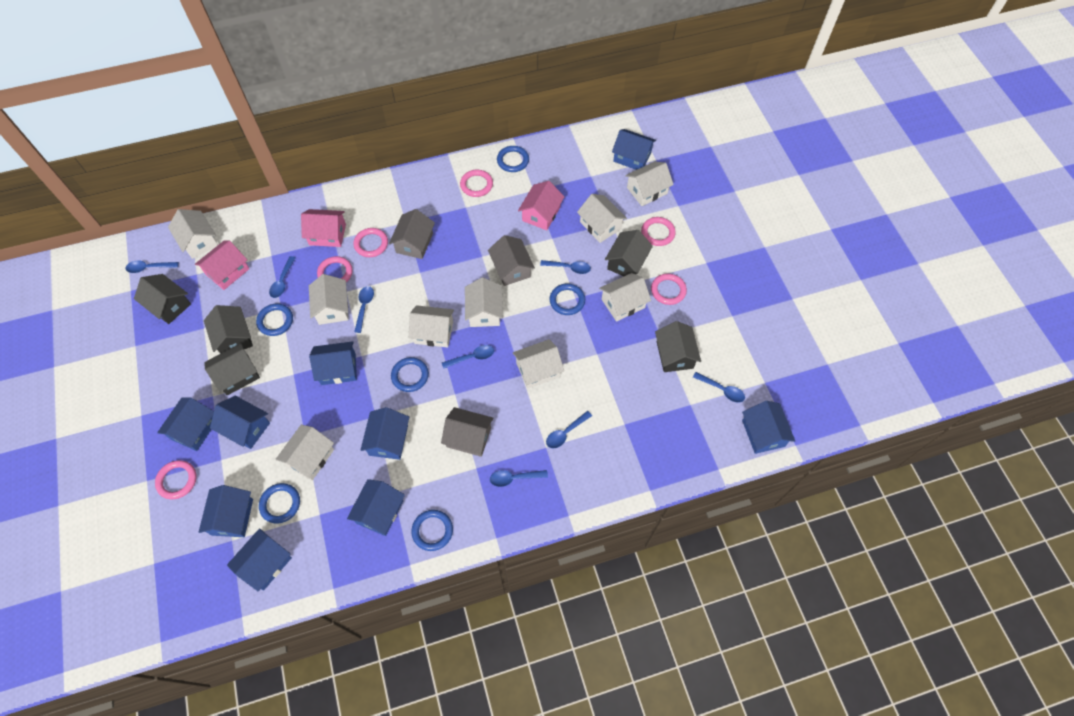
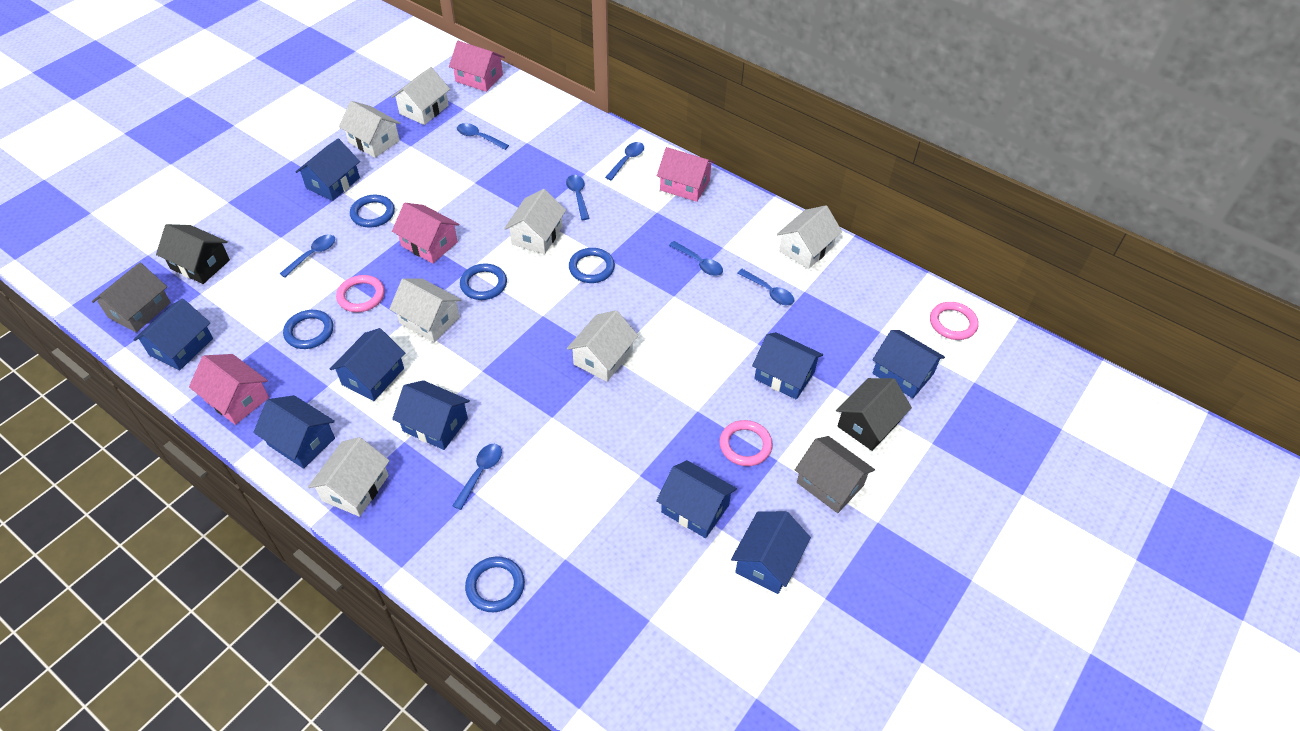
black house: [134,274,191,324] [204,305,253,354] [204,343,260,396] [605,230,653,276] [655,321,701,372] = 5 -> [156,224,230,284] [836,378,912,451] = 2
blue ring: [256,304,293,336] [259,483,300,523] [391,357,429,392] [411,510,453,551] [497,146,529,172] [549,283,585,315] = 6 -> [283,310,333,349] [350,195,395,227] [460,263,507,300] [465,556,525,612] [569,248,615,283] = 5
blue spoon: [125,261,179,273] [269,256,296,298] [354,286,374,333] [442,345,494,369] [490,470,548,487] [540,260,591,274] [546,411,592,448] [693,372,745,403] = 8 -> [279,234,335,277] [452,444,502,510] [457,123,509,150] [566,175,589,220] [605,142,644,180] [669,241,723,276] [737,269,794,305] = 7
grey house: [389,209,435,259] [441,407,493,457] [488,235,535,286] = 3 -> [92,263,171,332] [795,436,875,513] = 2
pink house: [195,240,249,290] [301,209,346,247] [518,181,565,230] = 3 -> [189,354,269,425] [392,203,459,264] [449,41,505,92] [657,147,715,202] = 4
pink ring: [155,460,197,499] [317,256,353,282] [354,228,388,257] [460,170,493,197] [641,217,676,246] [651,273,687,305] = 6 -> [336,275,385,312] [719,420,773,466] [930,302,979,340] = 3
white house: [168,209,218,259] [275,425,334,481] [309,274,348,325] [409,305,454,347] [465,277,503,327] [513,339,564,389] [577,194,627,243] [599,273,651,321] [625,162,674,206] = 9 -> [308,437,390,517] [339,101,400,158] [389,278,461,342] [391,67,450,125] [504,189,566,254] [567,310,638,382] [777,205,842,269] = 7

